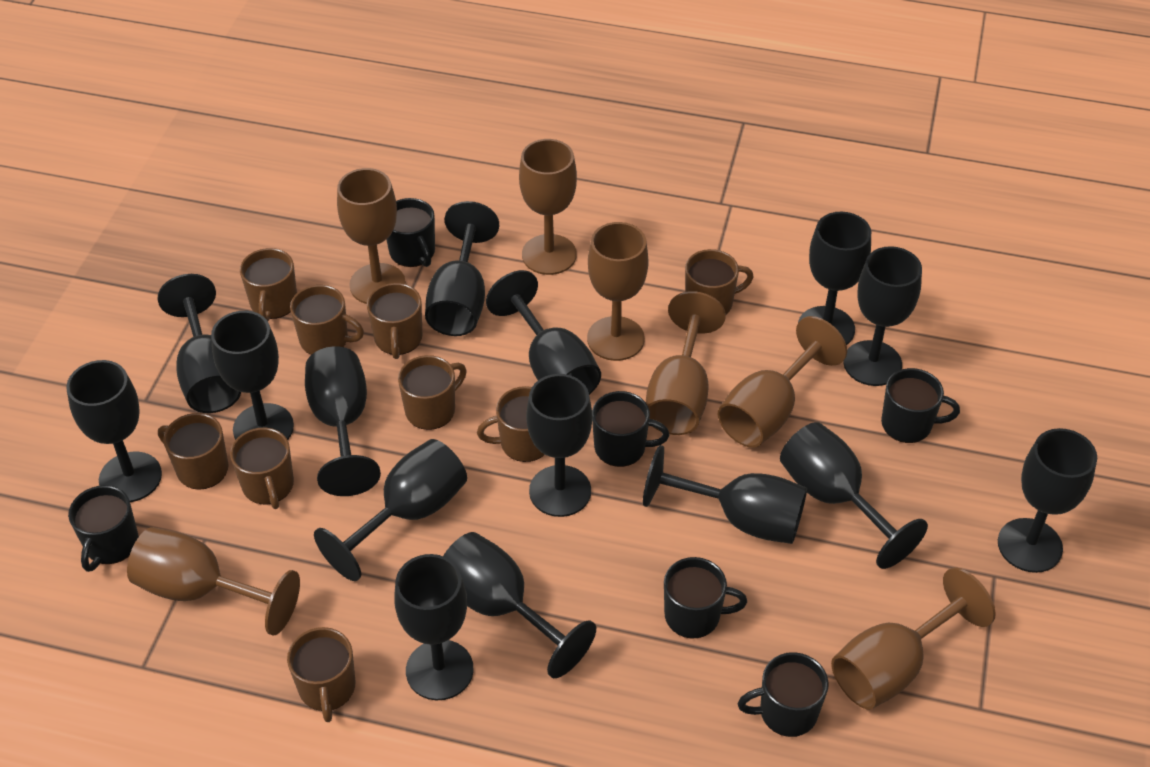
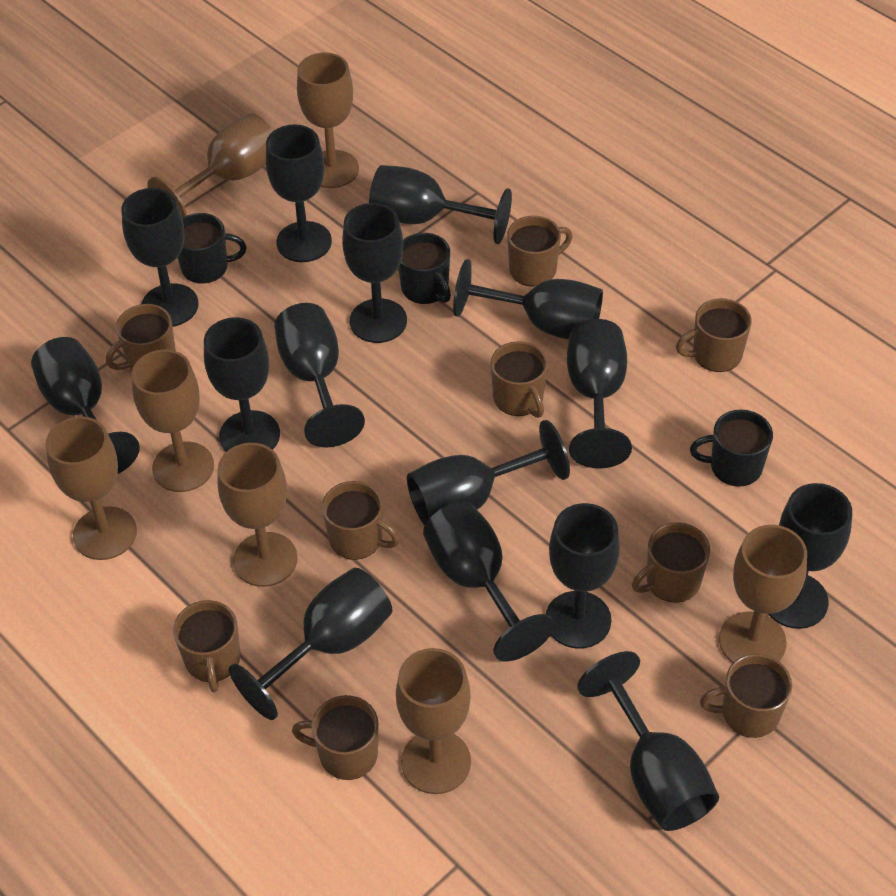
black mug: [68,485,139,572] [386,198,435,267] [592,391,669,467] [664,557,747,639] [738,652,829,737] [881,368,960,443] = 6 -> [177,213,247,284] [398,233,451,304] [690,410,773,487] = 3

